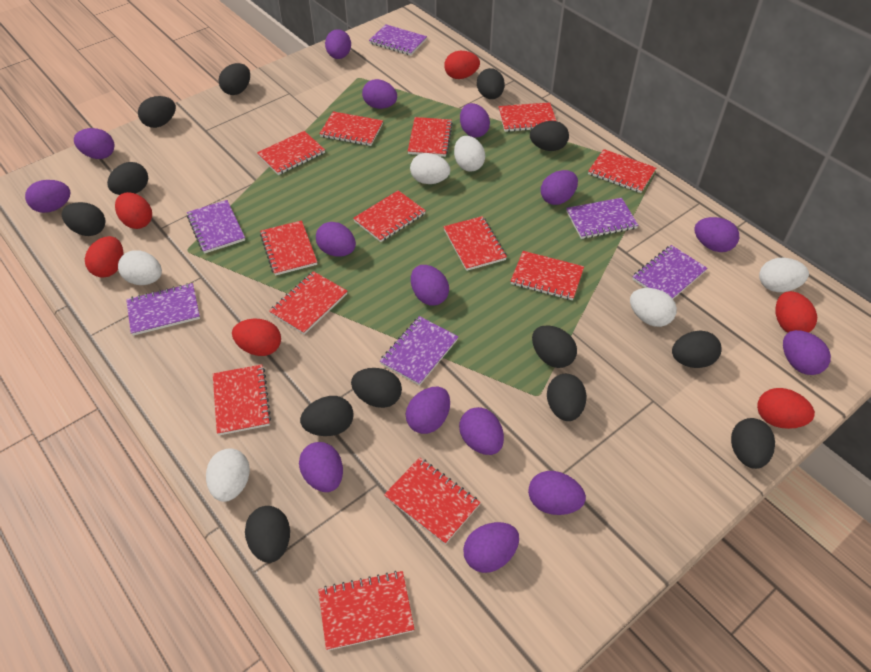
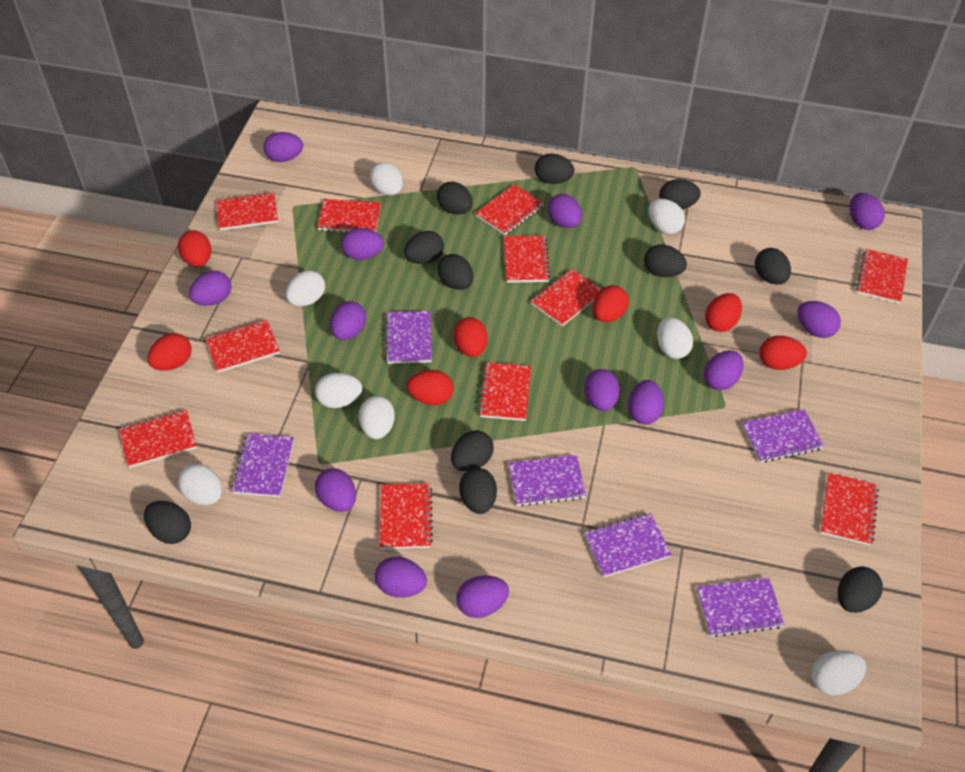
black egg: [62,202,106,236] [107,162,148,195] [138,96,176,128] [219,63,250,95] [245,506,290,563] [300,396,354,436] [351,368,402,408] [477,68,505,99] [530,121,569,151] [532,325,577,368] [547,374,587,421] [672,330,722,368] [731,418,775,469] = 13 -> [144,501,191,544] [404,231,444,264] [437,182,473,215] [437,254,473,290] [451,430,494,471] [459,468,497,514] [535,153,574,184] [644,245,687,277] [659,179,701,209] [755,248,791,285] [837,566,883,613] = 11
purple egg: [25,180,71,213] [74,128,114,159] [299,442,343,492] [316,222,356,257] [325,29,351,59] [362,79,397,109] [406,387,450,434] [411,265,449,306] [459,407,504,455] [460,103,490,138] [463,522,519,573] [528,471,586,515] [541,170,578,205] [694,217,739,252] [783,330,831,375] = 15 -> [189,271,231,306] [263,132,303,162] [315,468,356,512] [330,301,366,340] [341,228,384,260] [375,557,427,598] [456,576,509,618] [548,194,582,228] [584,369,620,411] [628,380,664,424] [704,350,744,390] [797,301,841,338] [849,193,885,230] = 13
red egg: [85,236,124,278] [115,192,152,229] [232,319,281,356] [444,51,480,79] [757,388,815,429] [775,291,817,333] = 6 -> [148,333,192,371] [178,230,211,267] [406,370,454,405] [453,317,488,357] [593,285,629,322] [705,293,742,332] [759,336,807,370] = 7
red notebook: [213,364,271,435] [257,131,325,175] [260,220,317,276] [269,271,347,335] [318,571,415,651] [319,111,383,146] [353,190,426,242] [384,457,481,544] [408,117,453,157] [444,216,507,271] [498,102,556,132] [510,251,584,300] [588,149,656,193] = 13 -> [119,410,197,468] [205,319,280,373] [216,192,278,230] [317,199,381,233] [380,483,433,549] [475,184,544,235] [479,362,531,421] [504,235,550,283] [531,269,602,326] [821,473,879,545] [856,249,908,304] = 11
white egg: [118,250,162,285] [206,448,250,502] [410,153,450,184] [454,136,485,171] [630,288,677,327] [759,258,809,292] = 6 -> [178,464,222,505] [286,270,325,306] [315,373,362,408] [359,396,395,439] [370,162,403,195] [649,198,685,234] [657,317,693,359] [811,650,866,696] = 8

